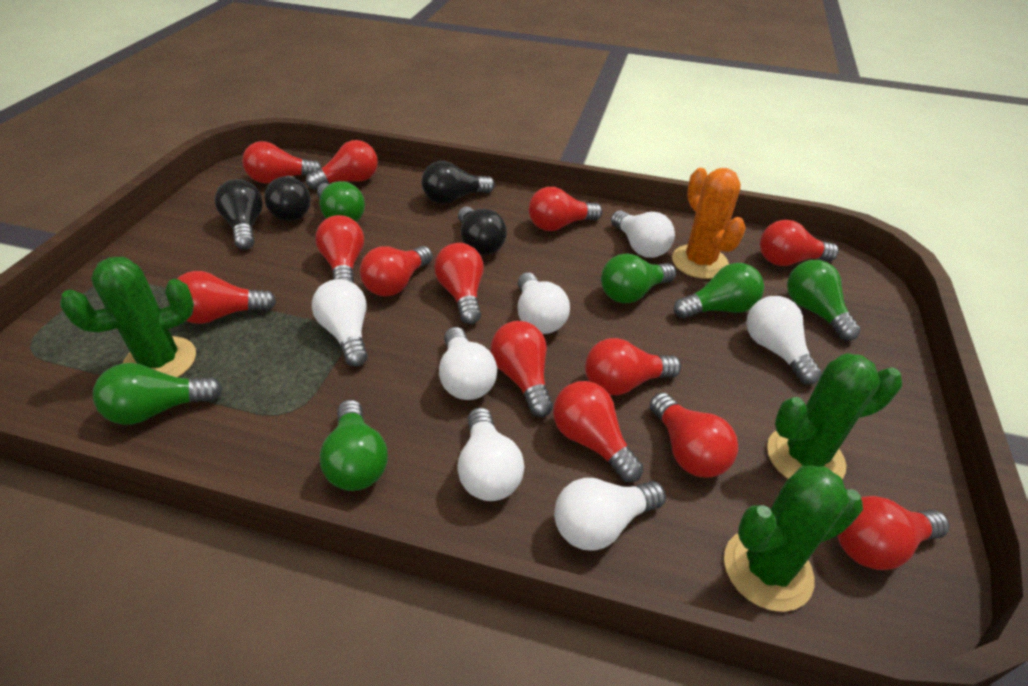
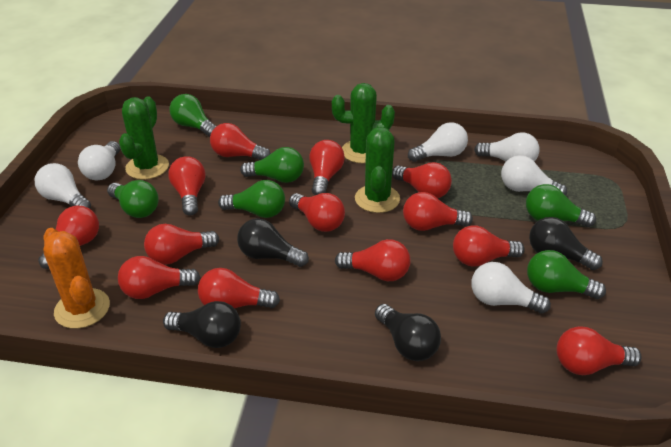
white light bulb: [312,279,368,367] [439,327,497,400] [457,408,524,501] [518,273,570,334] [554,478,666,551] [611,211,675,258] [746,296,822,385] = 7 -> [35,163,91,209] [78,141,120,180] [408,122,468,162] [471,262,551,314] [474,132,539,161] [501,155,567,196] = 6

